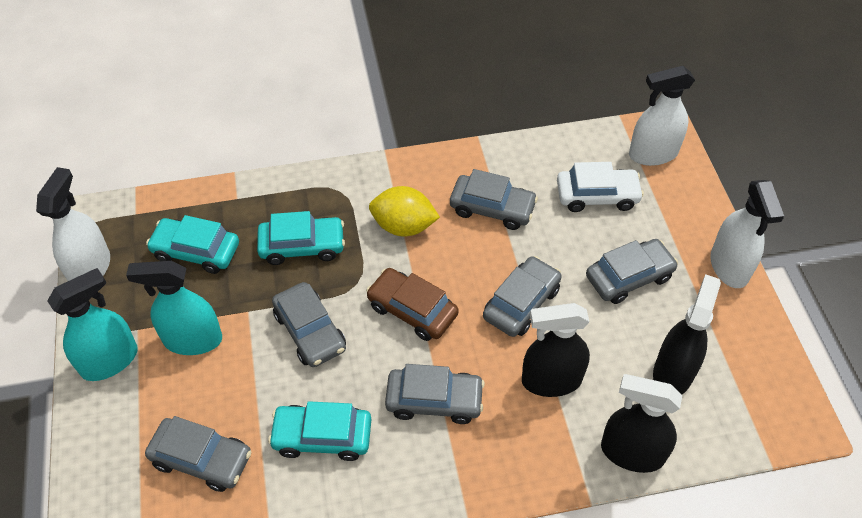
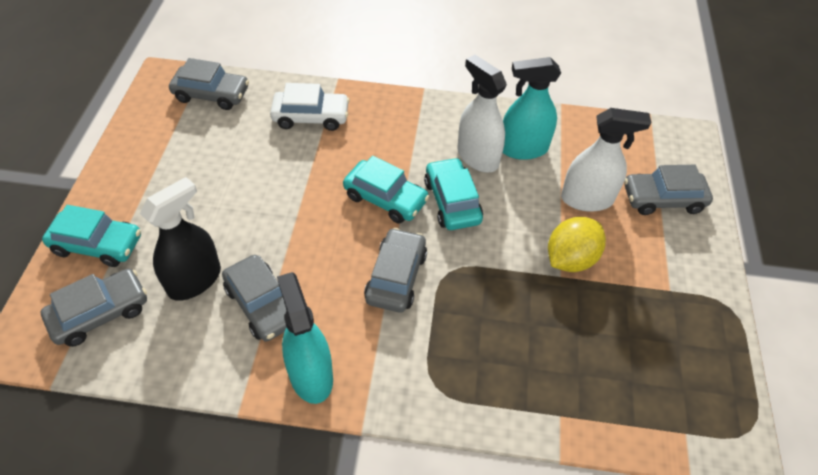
black spray bottle: [522,303,590,397] [601,374,682,473] [653,274,721,394] = 3 -> [140,177,221,301] = 1
brown car: [366,268,459,341] = 1 -> none = 0
grey car: [145,416,251,492] [272,282,346,367] [385,364,485,424] [450,169,538,230] [483,256,562,337] [586,239,678,304] = 6 -> [41,269,147,347] [169,58,249,110] [222,255,287,341] [364,228,427,312] [624,165,713,215] = 5
white spray bottle: [36,167,110,281] [629,66,695,166] [710,180,784,288] = 3 -> [457,55,507,172] [561,108,651,212] = 2

